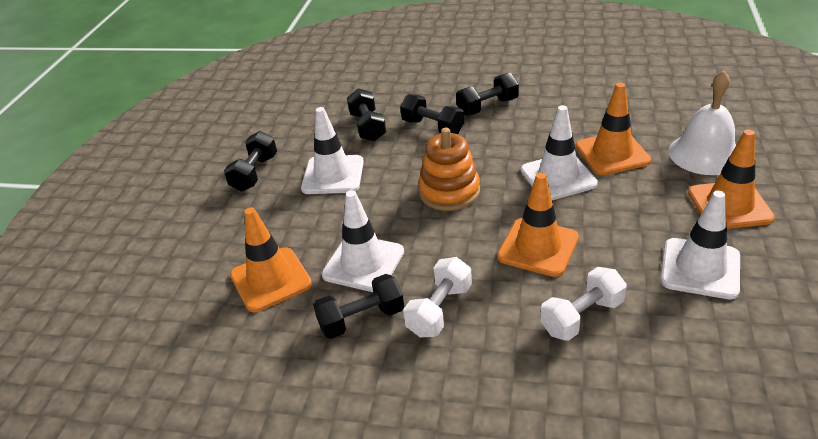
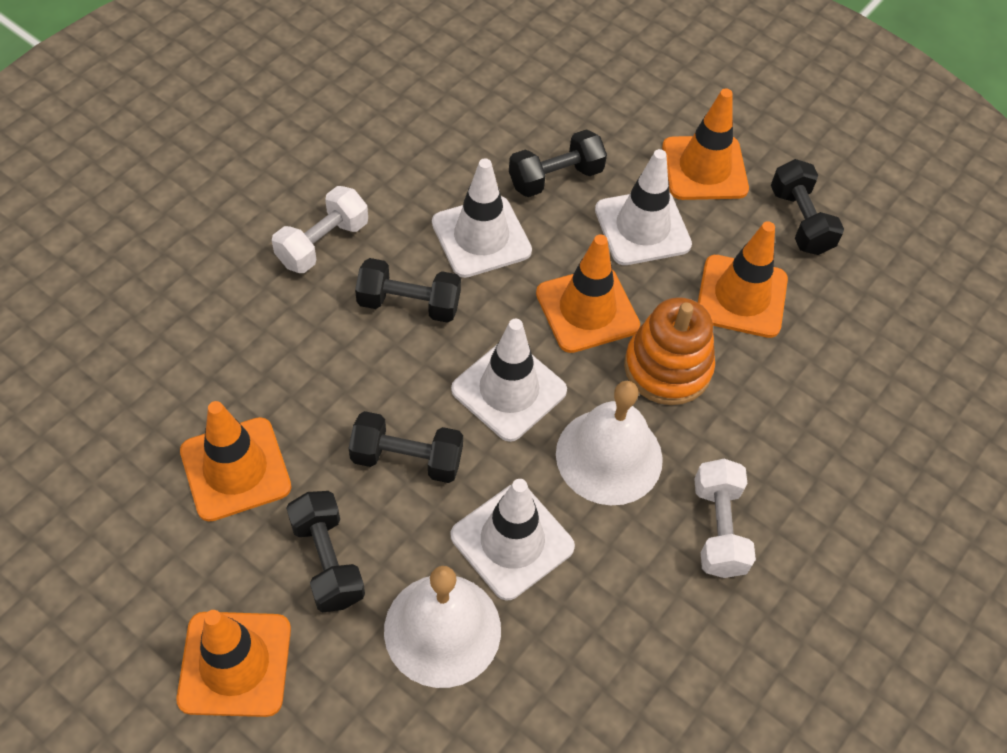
orange traffic cone: [230,207,312,312] [497,172,579,277] [576,83,651,175] [688,129,775,229] = 4 -> [177,610,291,717] [180,401,291,522] [536,235,640,353] [662,88,749,200] [698,221,788,338] = 5
white bell: [668,71,736,175] = 1 -> [384,566,501,688] [556,381,663,505] = 2

